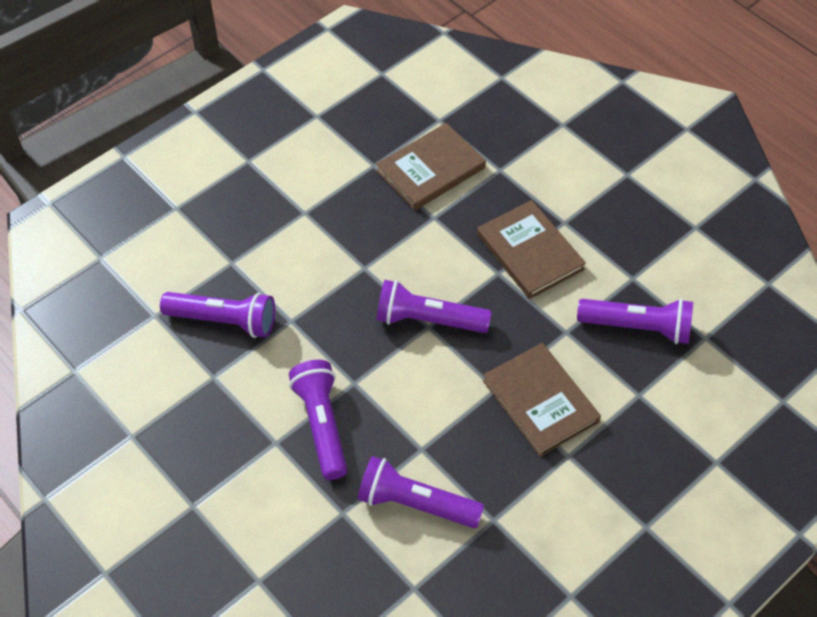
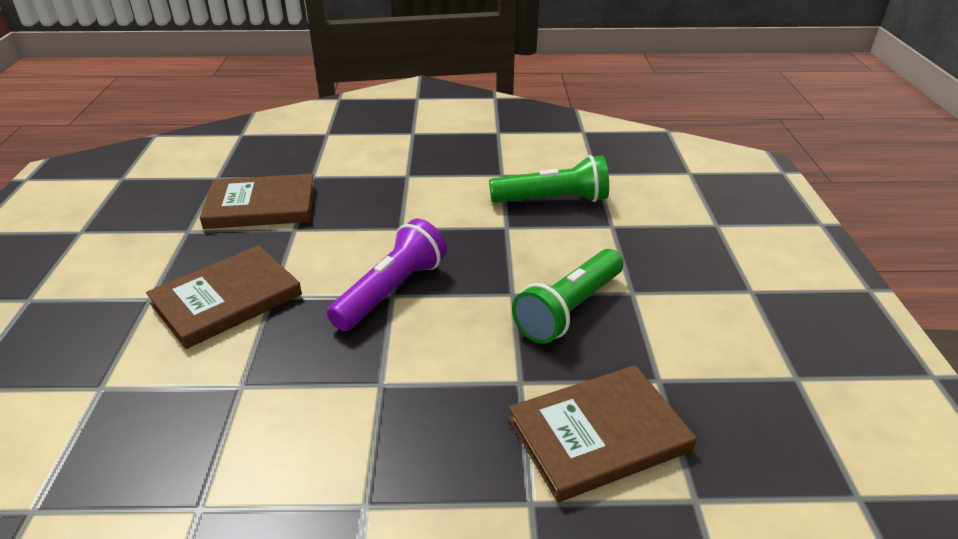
green flashlight: none = 0 -> [489,155,609,203] [512,249,623,344] = 2
purple flashlight: [160,292,275,338] [289,360,347,480] [358,456,484,528] [376,280,492,333] [577,299,693,344] = 5 -> [327,219,447,331] = 1

